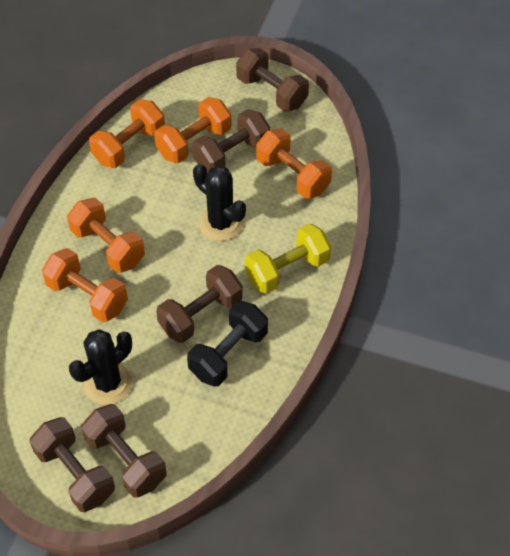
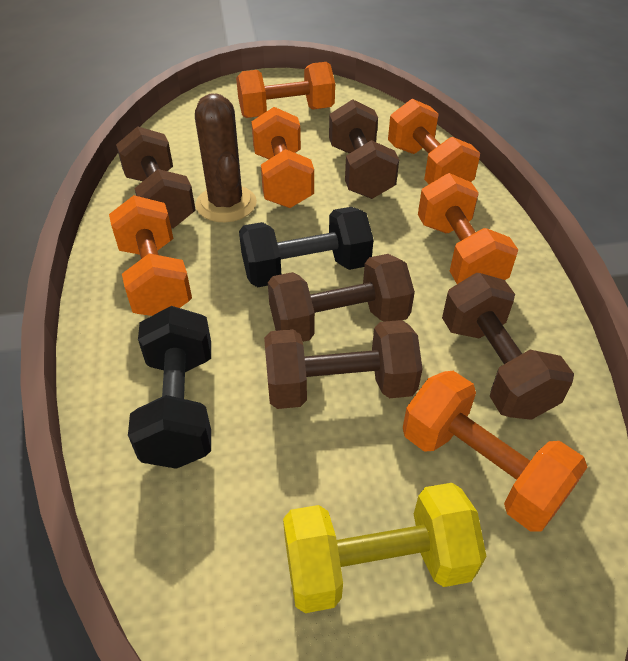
black cactus: [69,329,132,405] [193,164,246,241] = 2 -> none = 0
black dumbbell: [187,301,268,387] = 1 -> [128,306,211,469] [239,207,374,287] = 2
brown cactus: none = 0 -> [195,93,257,222] = 1
orange dumbbell: [42,248,128,322] [67,198,145,273] [89,99,165,168] [154,97,231,163] [256,128,332,199] = 5 -> [109,195,192,316] [236,62,335,118] [251,107,314,208] [388,99,480,184] [403,371,587,532] [418,173,518,284] = 6

